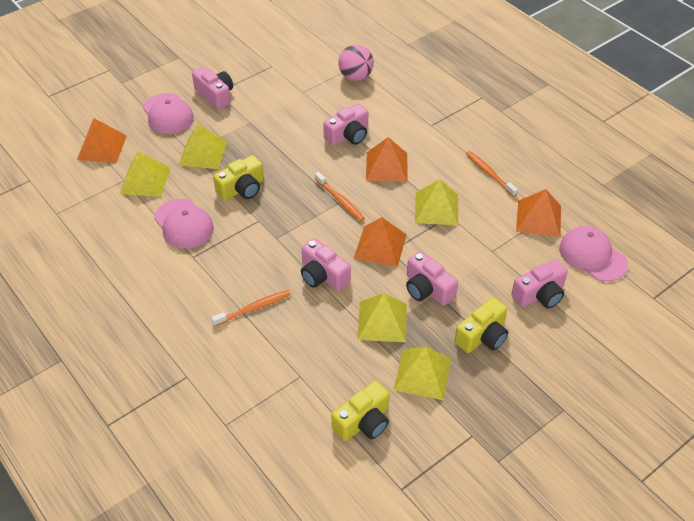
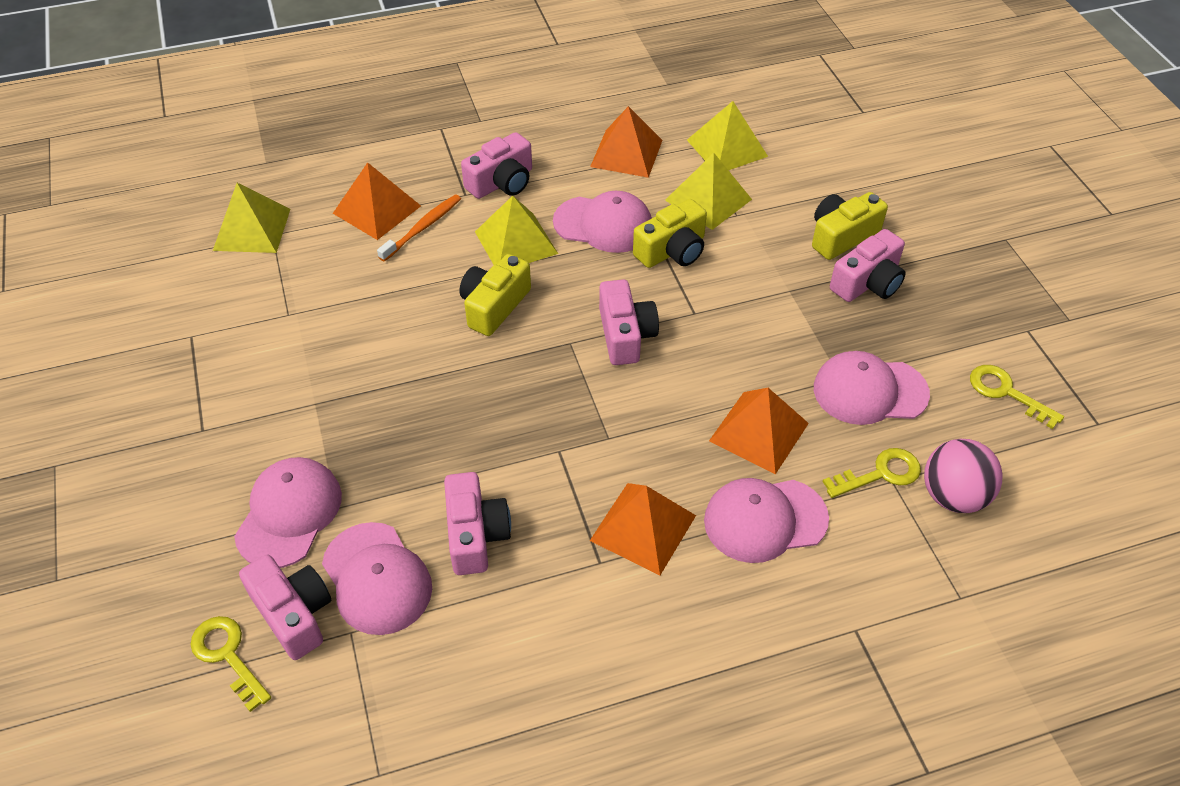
orange toothbrush: [211,290,291,326] [315,172,365,221] [466,151,518,197] = 3 -> [377,194,461,261] = 1
pink cap: [143,93,194,134] [154,199,214,249] [559,226,628,282] = 3 -> [234,457,342,568] [322,522,432,635] [553,191,652,253] [704,478,829,563] [814,351,930,425] = 5
yellow key: none = 0 -> [191,616,271,712] [823,448,921,498] [970,365,1064,429] = 3
yellow pyramid: [120,151,170,197] [178,124,227,169] [357,293,407,342] [394,347,451,400] [415,179,458,225] = 5 -> [213,183,290,253] [475,196,558,265] [665,153,752,230] [687,101,768,170] = 4

